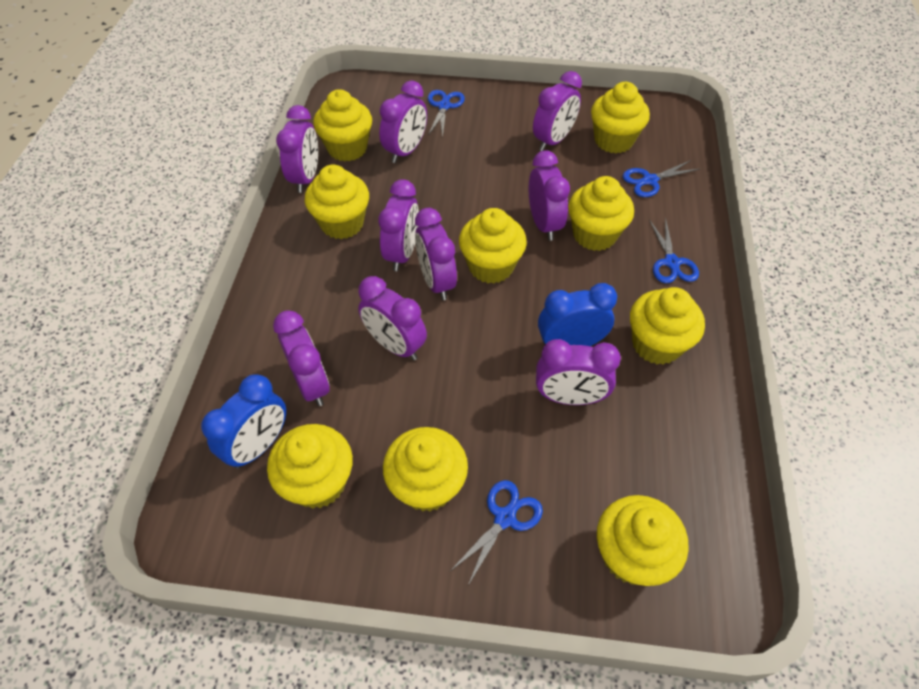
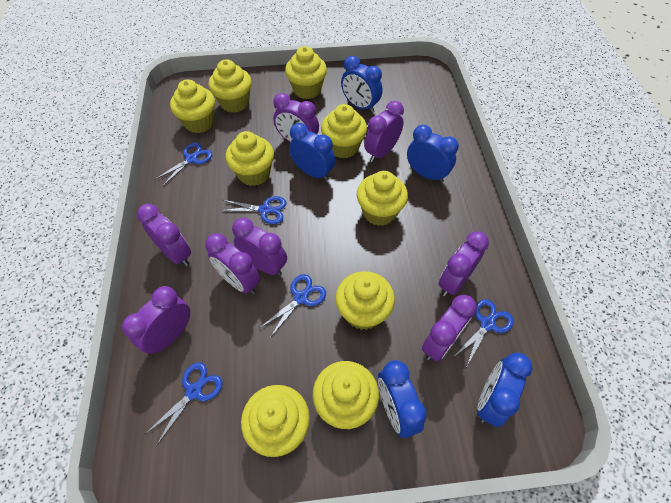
blue clock: [201,374,286,469] [538,283,617,347] = 2 -> [289,123,335,181] [341,56,383,113] [378,360,427,438] [407,125,459,183] [477,352,533,427] = 5
blue scissors: [428,90,465,138] [449,480,543,585] [622,160,700,197] [649,218,699,283] = 4 -> [144,362,223,446] [154,142,213,186] [220,196,287,224] [260,274,326,338] [455,299,514,367] = 5
purple clock: [273,310,330,406] [276,105,318,193] [358,276,427,360] [378,179,419,271] [379,80,427,163] [415,208,457,300] [529,150,570,241] [533,71,582,151] [536,339,621,405] = 9 -> [122,286,190,354] [137,204,191,266] [205,233,260,294] [232,218,287,276] [273,93,319,142] [364,101,404,162] [422,295,477,361] [438,231,489,297] = 8

